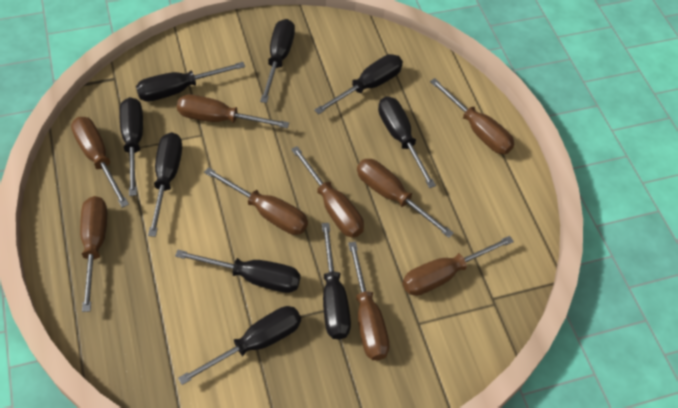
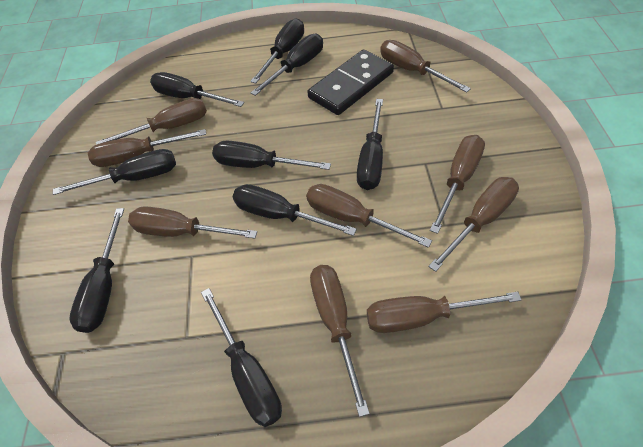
black domino: none = 0 -> [307,50,394,115] = 1

